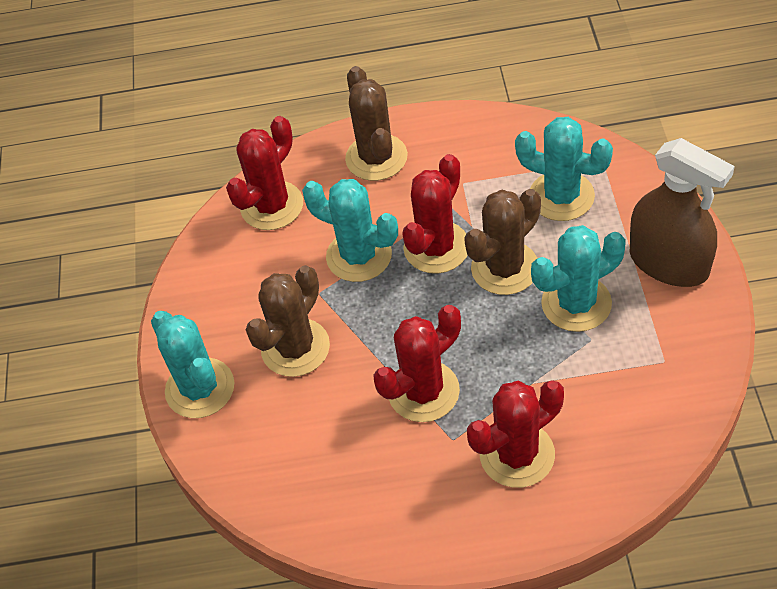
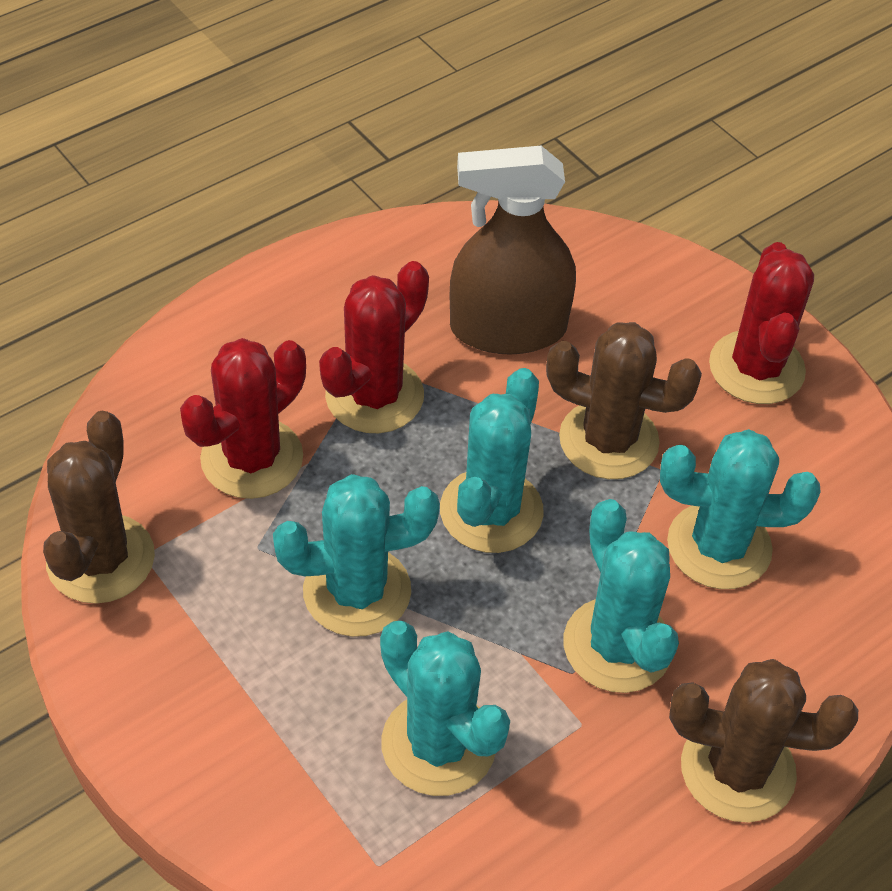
red cactus: [226,116,303,230] [373,305,461,422] [402,154,467,274] [467,380,564,488] = 4 -> [180,338,306,499] [319,261,429,433] [709,242,814,404] = 3
turquoise cactus: [151,311,234,418] [302,179,398,282] [515,117,613,221] [531,225,626,332] = 4 -> [273,474,440,637] [380,621,510,796] [440,368,544,553] [564,499,679,693] [660,429,821,589] = 5

